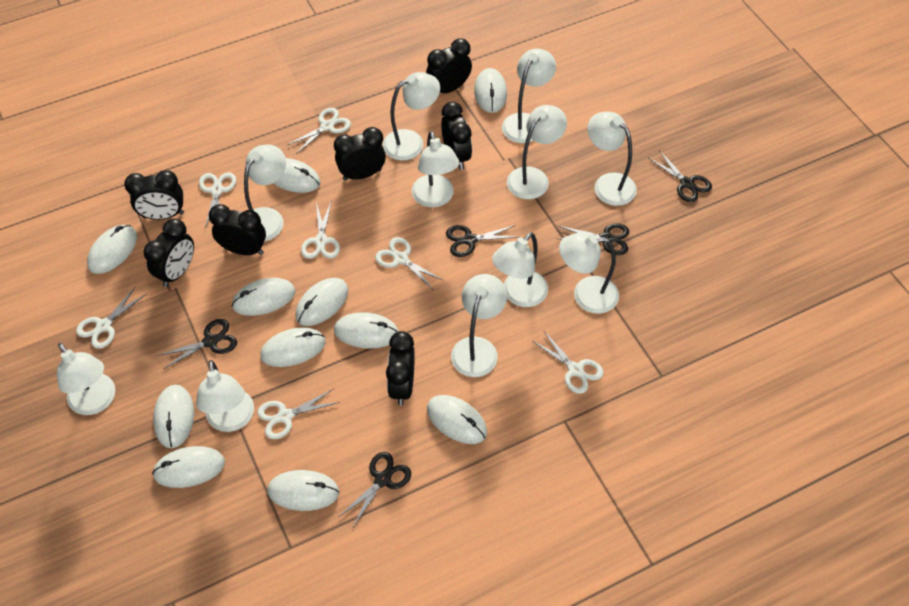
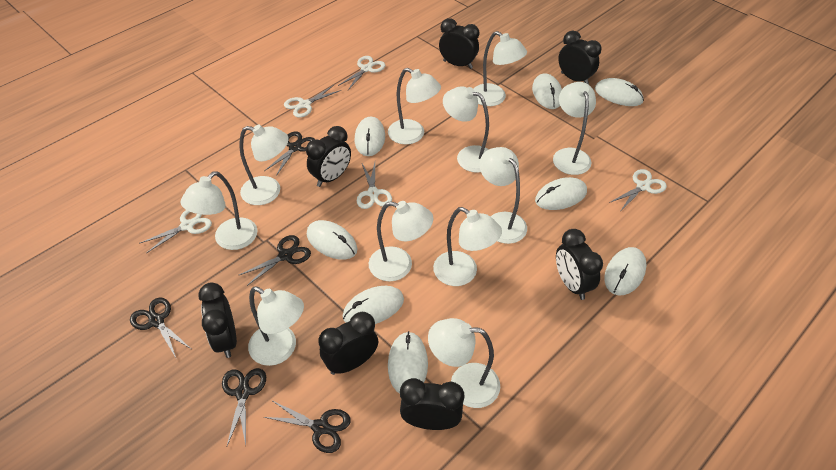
white mouse: [87,225,137,274] [152,446,225,488] [153,385,194,448] [232,278,295,316] [260,327,325,367] [267,470,339,511] [273,158,321,193] [295,278,348,326] [334,312,399,349] [427,395,487,444] [474,68,507,113] = 11 -> [307,220,357,260] [343,286,404,324] [355,117,385,156] [388,331,428,394] [532,74,562,109] [535,177,587,210] [595,78,644,106] [604,247,647,296] = 8
white scissors: [76,286,146,349] [199,172,236,227] [258,389,340,439] [288,108,351,154] [301,202,340,259] [375,237,443,289] [533,331,604,394] = 7 -> [139,210,212,253] [284,85,341,118] [338,56,385,90] [357,162,392,209] [609,169,667,212] = 5

